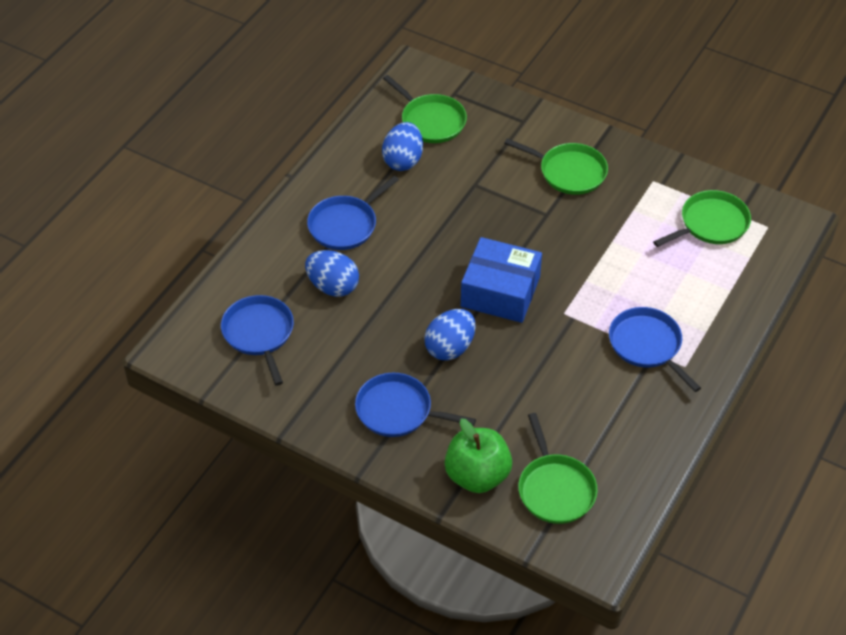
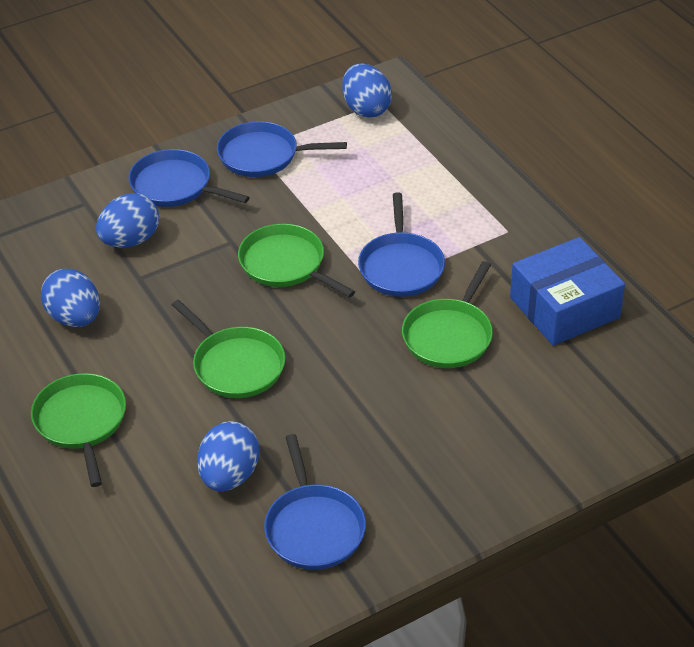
blue egg: [305,250,359,297] [382,122,423,171] [424,309,476,360] = 3 -> [41,269,100,327] [96,193,159,248] [197,421,260,491] [342,63,392,118] = 4
green apple: [444,418,512,493] = 1 -> none = 0

